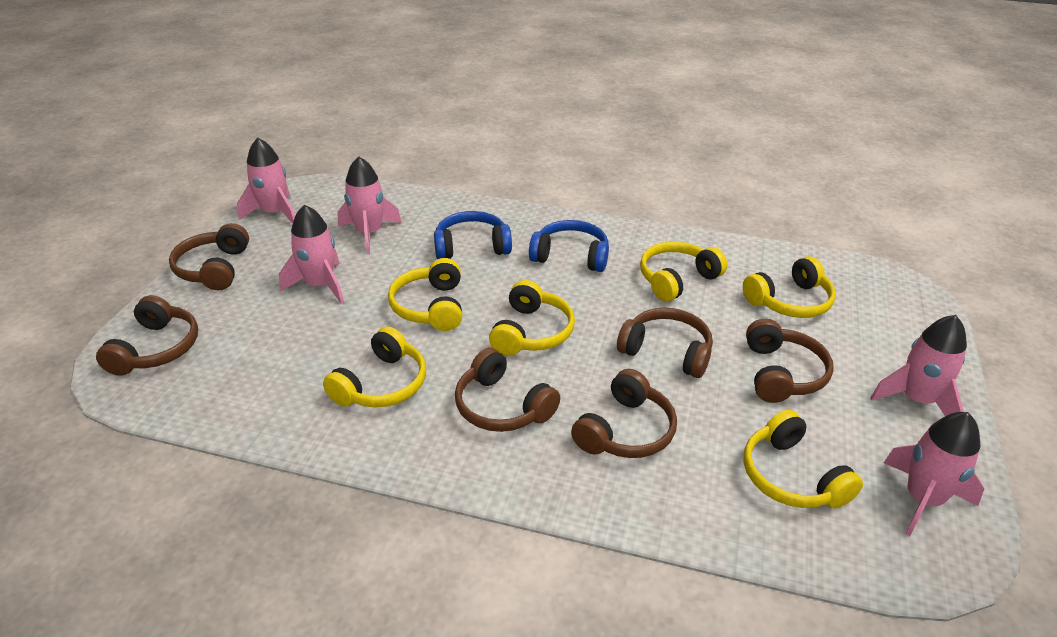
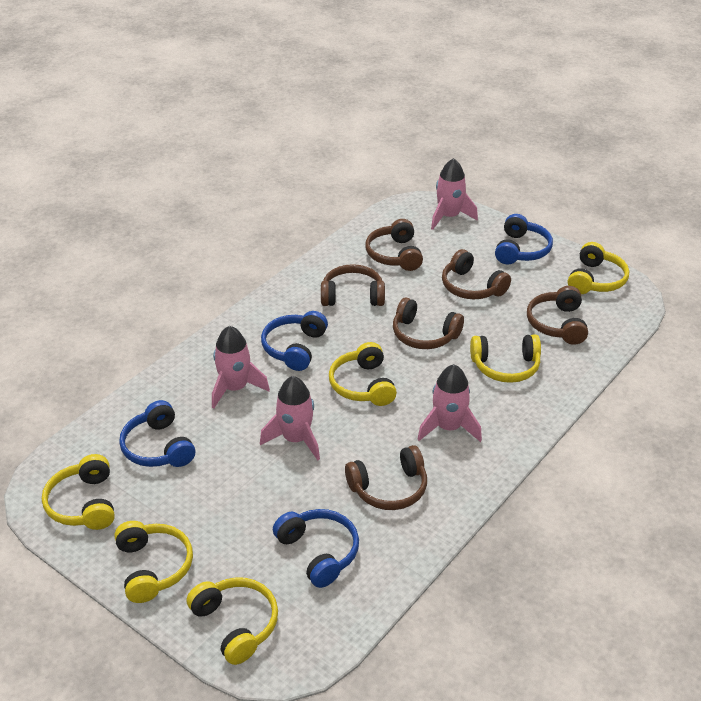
blue headphones: [434,211,512,259] [529,220,609,272] = 2 -> [119,400,195,467] [261,311,328,371] [273,509,359,588] [495,214,553,264] = 4
pink rocket: [237,138,295,224] [279,204,344,304] [337,156,402,254] [870,315,967,416] [884,412,984,536] = 5 -> [212,326,270,409] [260,376,320,460] [417,364,482,442] [431,158,478,230] = 4

